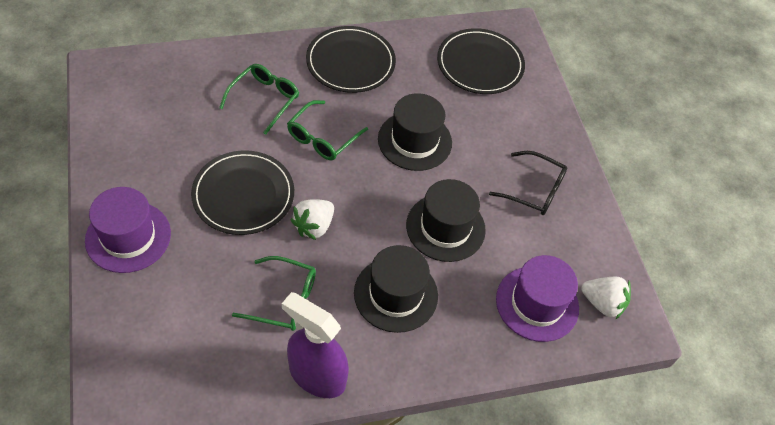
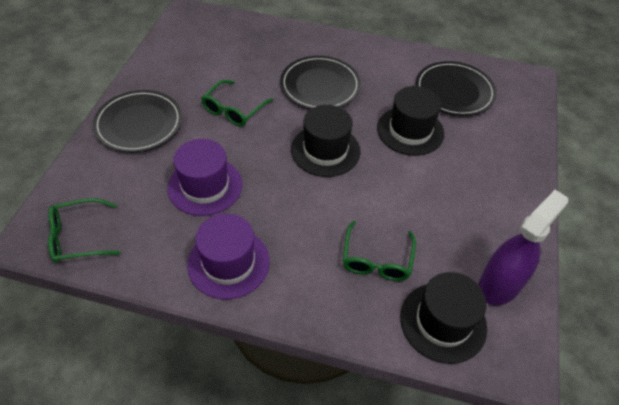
black glasses: [489,151,567,215] = 1 -> none = 0
white strawberry: [291,199,334,240] [581,277,631,320] = 2 -> none = 0

